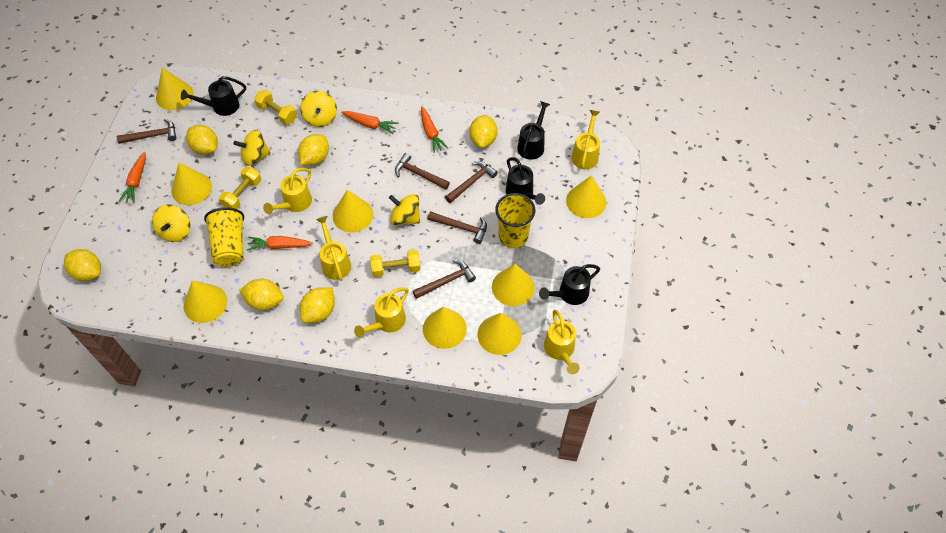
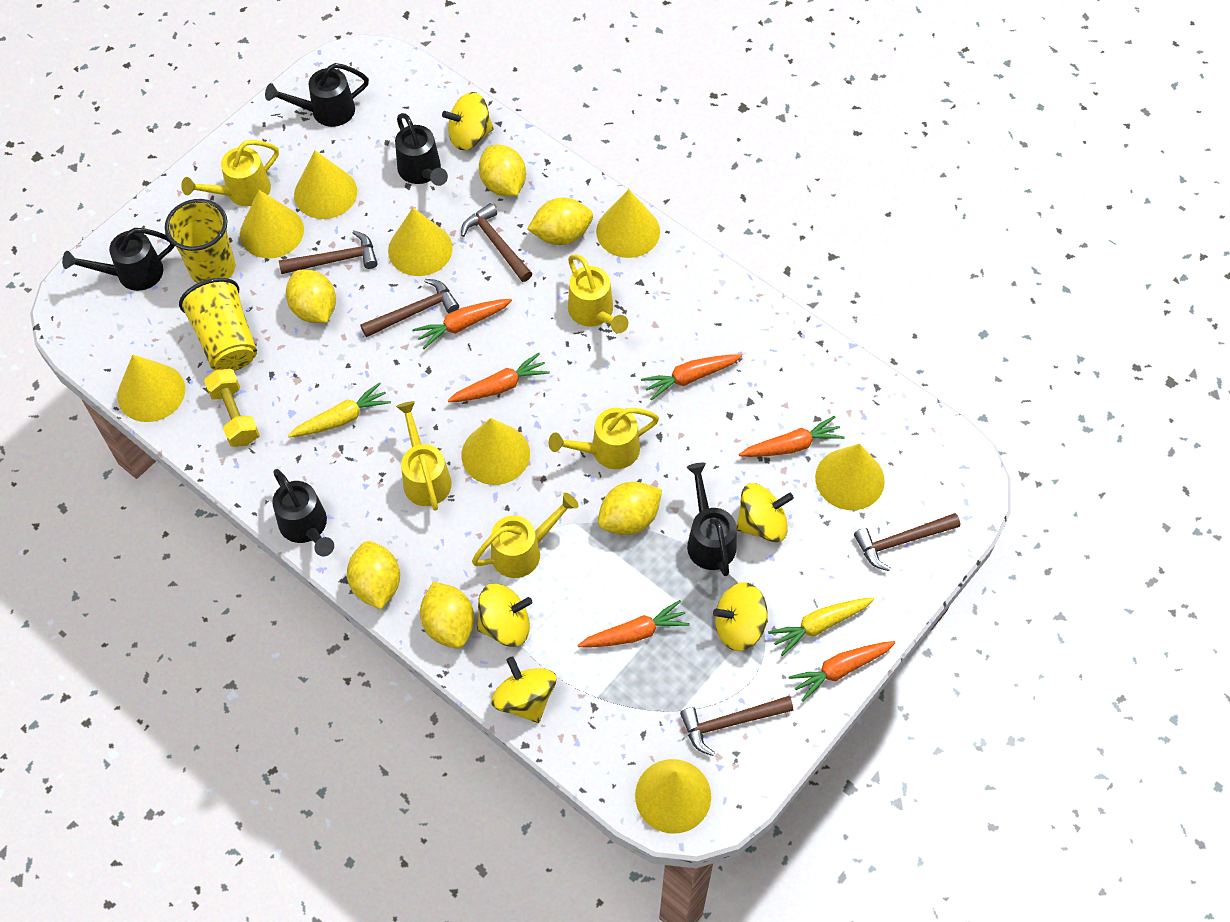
black watering can: [181,76,246,116] [506,157,545,205] [517,101,550,160] [539,264,600,305] = 4 -> [62,228,175,291] [265,63,369,127] [272,469,334,556] [395,113,448,186] [687,463,737,576] = 5
orange carrot: [119,152,146,203] [247,236,313,251] [341,111,398,134] [421,106,448,153] = 4 -> [413,299,512,349] [448,353,550,402] [577,600,690,648] [641,354,742,400] [739,416,845,457] [788,641,895,702] = 6
yellow carrot: none = 0 -> [288,382,391,437] [768,597,874,656] = 2
yellow dumbbell: [219,167,261,209] [254,90,297,125] [370,250,421,277] = 3 -> [204,369,260,447] = 1
yellow spinning top: [152,205,190,242] [233,130,270,166] [300,91,337,127] [389,194,420,225] = 4 -> [442,92,494,150] [477,583,532,647] [491,656,556,723] [713,582,768,651] [736,483,794,542] = 5

